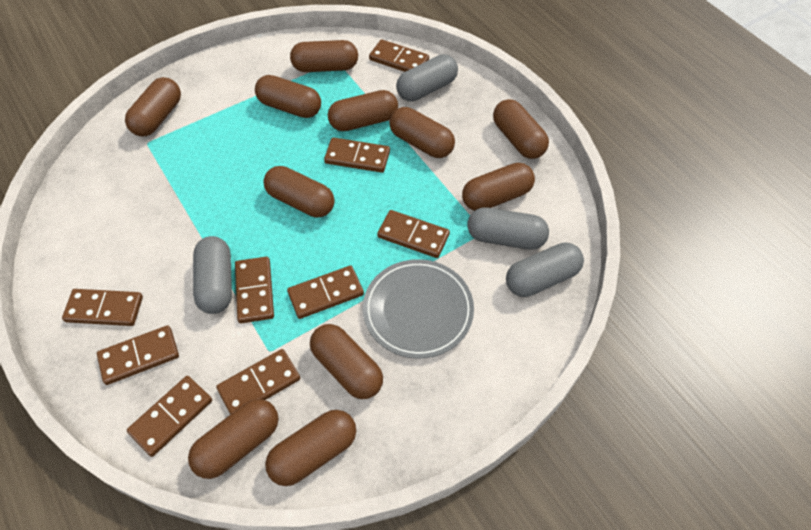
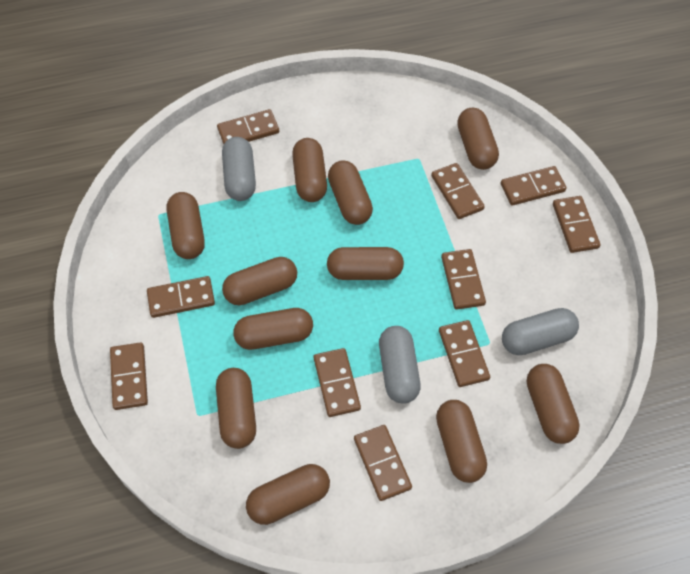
brown domino: [62,289,143,326] [97,325,179,385] [127,376,212,457] [216,349,300,414] [235,257,274,323] [287,266,364,319] [324,137,390,173] [369,39,429,72] [377,210,450,258] = 9 -> [110,342,148,410] [147,276,215,318] [217,109,279,144] [314,348,361,417] [354,425,412,501] [431,163,485,219] [439,320,490,387] [441,249,486,310] [501,166,567,206] [553,196,600,253] = 10
grey capsule: [193,236,232,314] [396,54,458,101] [468,207,549,250] [506,242,584,297] = 4 -> [222,137,256,201] [379,326,421,404] [502,308,579,355] = 3
grey plate: [363,259,474,359] = 1 -> none = 0

